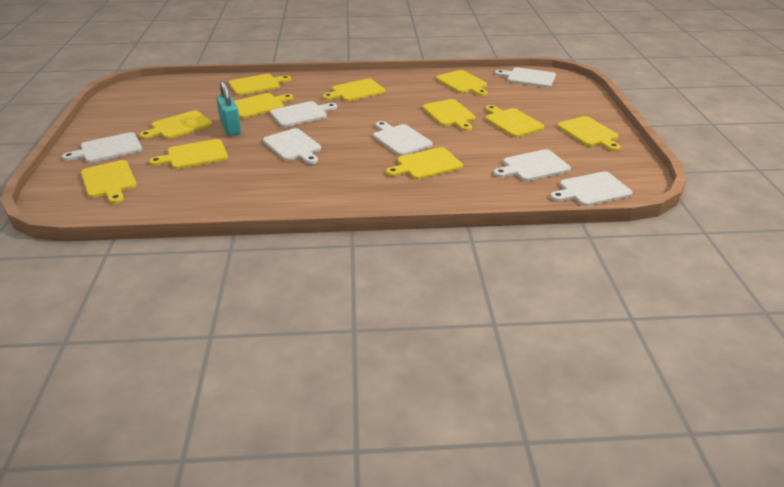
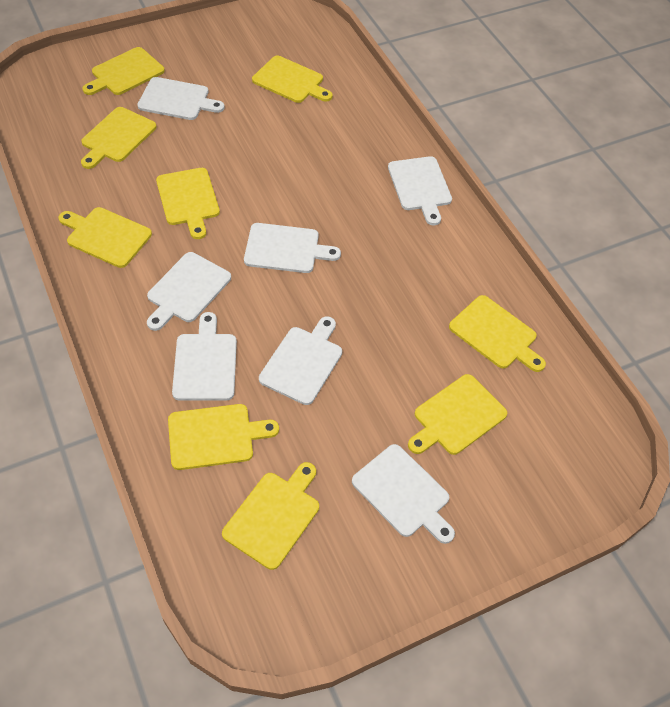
turquoise padlock: [216,81,241,136] = 1 -> none = 0
yellow cutting board: [81,160,137,204] [139,110,212,139] [149,139,228,169] [229,74,291,95] [234,93,293,118] [323,78,386,101] [386,147,463,179] [422,99,476,131] [436,70,487,96] [485,105,544,137] [557,116,620,151] = 11 -> [58,207,152,268] [81,107,157,169] [83,47,165,95] [156,168,220,239] [168,404,279,470] [222,462,319,570] [252,56,332,103] [408,374,507,455] [449,295,546,372] = 9

